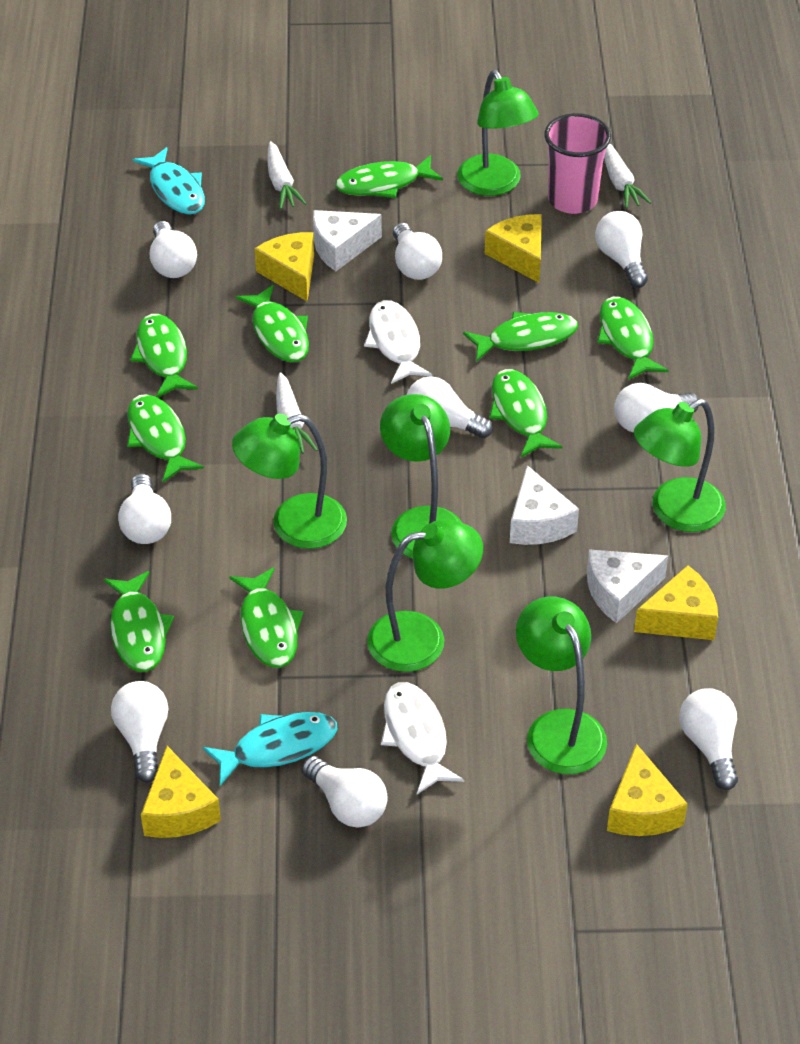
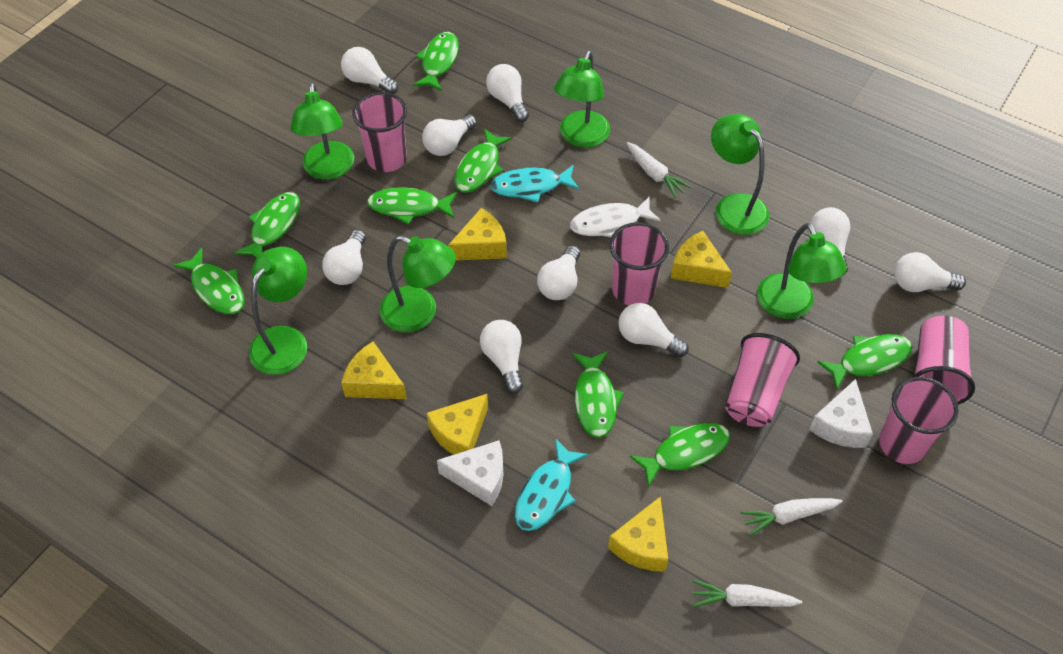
green fish: [103,571,174,672] [127,394,204,482] [130,314,198,398] [229,567,304,668] [236,285,309,362] [335,155,443,198] [463,312,578,362] [489,369,563,457] [597,297,669,380] = 9 -> [173,248,245,314] [234,192,300,258] [367,187,457,224] [413,32,459,91] [454,128,512,193] [573,352,624,438] [630,423,730,488] [817,334,912,390] = 8
pink cup: [544,113,611,214] = 1 -> [352,92,407,172] [609,222,669,305] [725,333,800,427] [879,377,959,464] [913,316,975,405] = 5
white cheese: [313,210,382,271] [510,465,579,545] [587,549,668,623] = 3 -> [437,440,503,506] [809,379,873,448] = 2
white fish: [364,300,432,384] [381,682,464,794] = 2 -> [570,197,661,237] = 1

